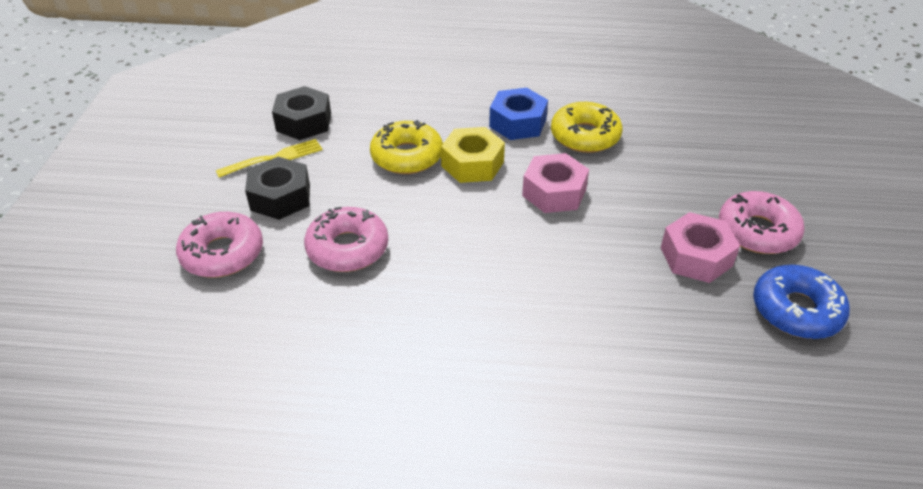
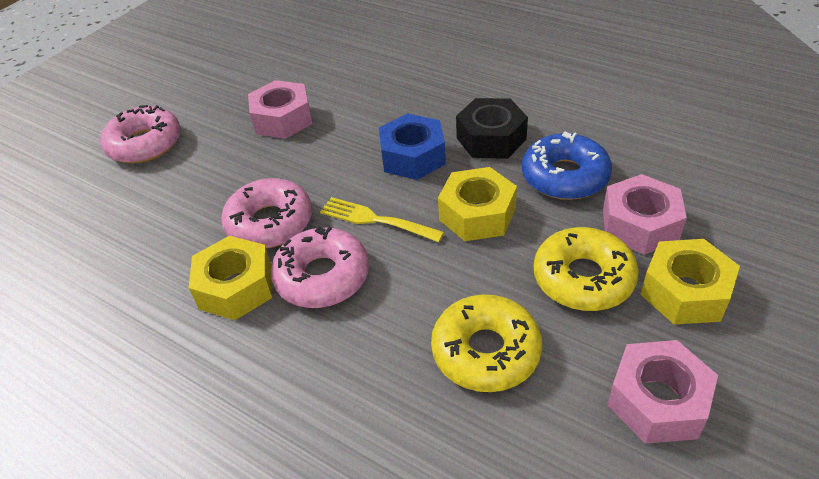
black nut: [245,157,310,220] [272,86,331,140] = 2 -> [456,98,528,159] = 1
pink nut: [522,153,589,213] [661,212,740,283] = 2 -> [248,80,312,139] [603,174,687,255] [607,340,718,444] = 3
yellow nut: [441,127,505,183] = 1 -> [189,236,272,320] [438,167,517,241] [640,239,740,324] = 3

